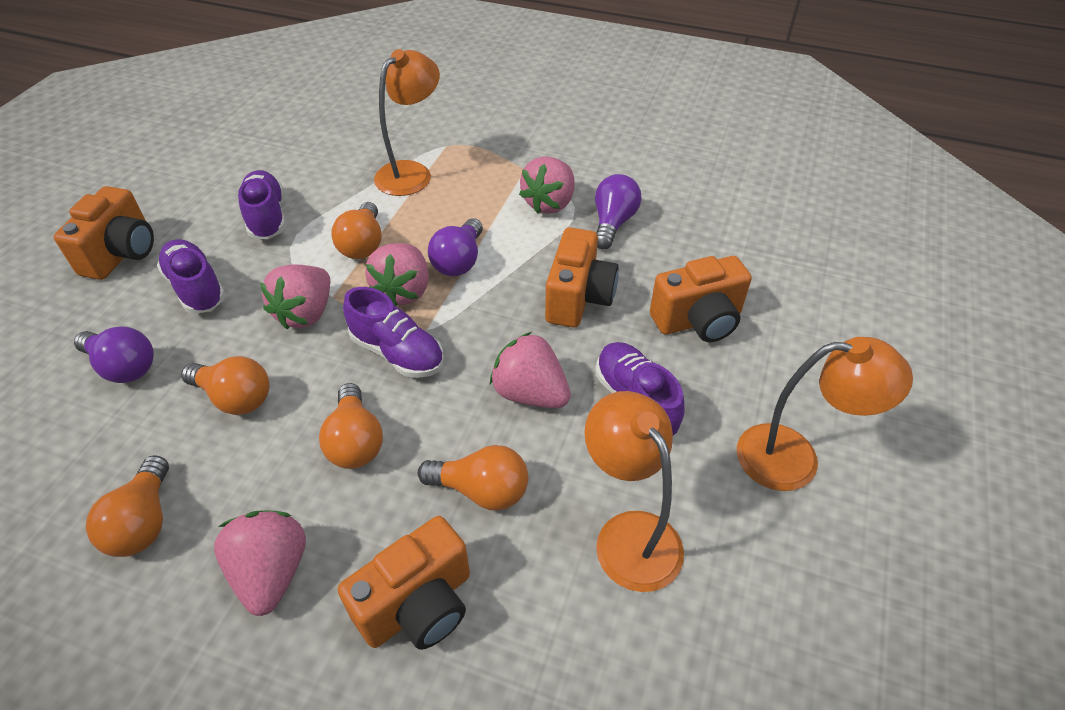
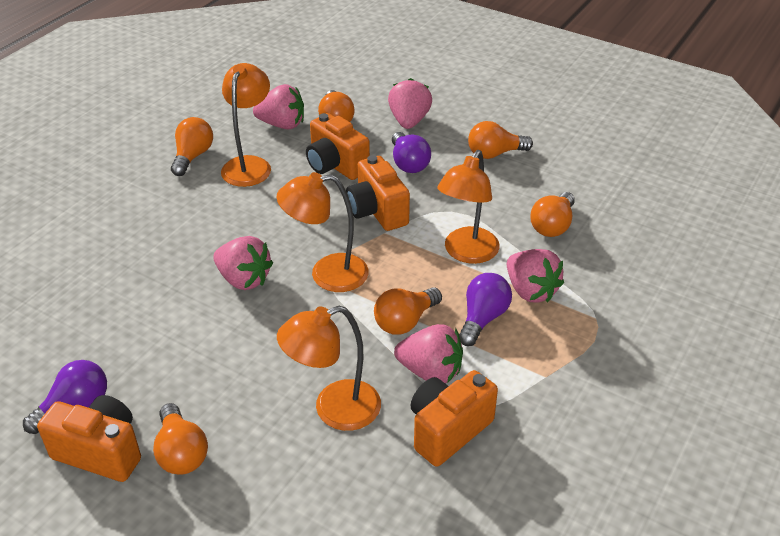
orange lamp: [374,49,440,196] [584,391,684,592] [737,337,913,491] = 3 -> [221,63,271,187] [277,172,369,292] [277,306,381,431] [437,150,500,264] = 4
orange light bulb: [86,455,169,557] [181,356,270,415] [319,383,383,469] [331,202,381,259] [418,445,528,510] = 5 -> [153,403,208,475] [171,117,213,176] [318,90,355,122] [374,287,442,335] [468,121,533,159] [530,192,575,237] = 6
purple shoe: [157,239,226,314] [238,170,286,239] [343,287,444,378] [595,342,685,435] = 4 -> none = 0

